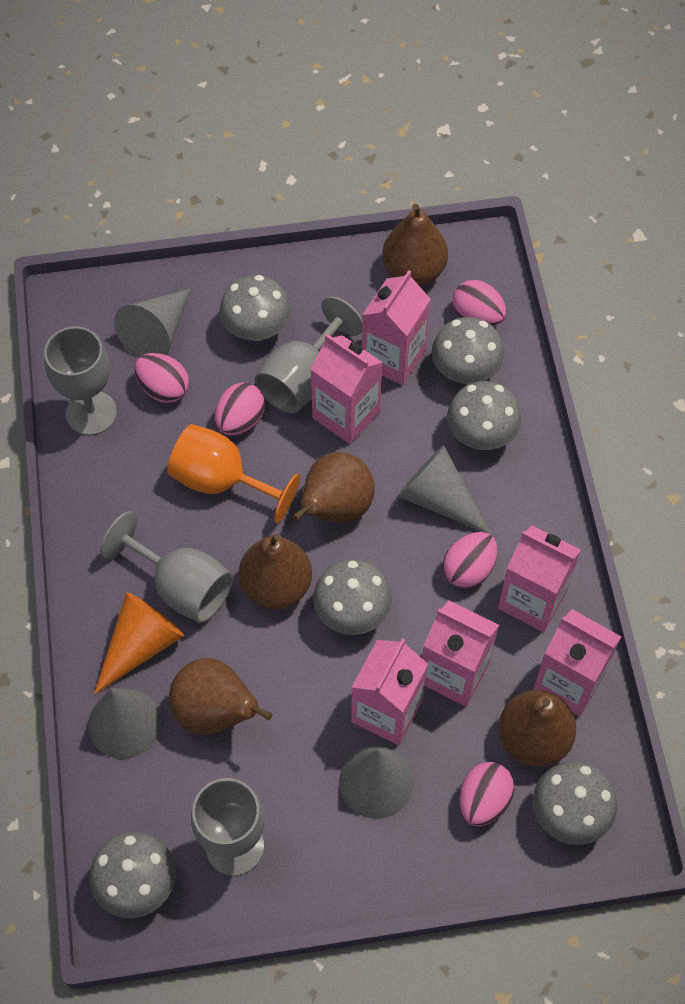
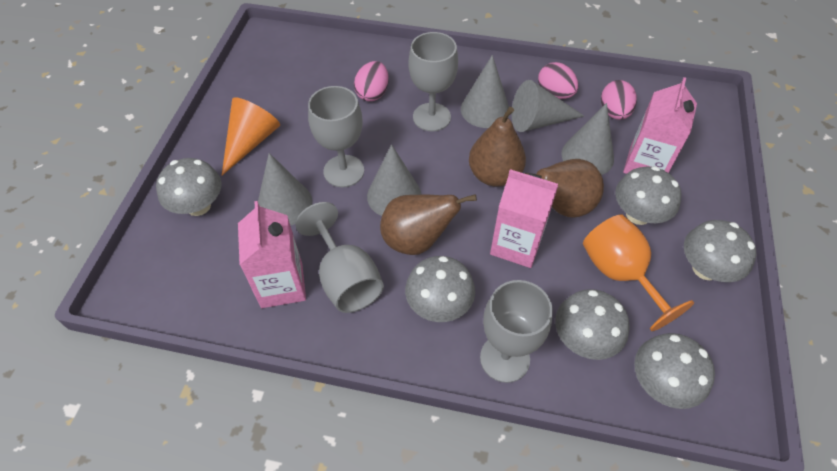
brown pear: [169,658,273,735] [239,533,312,609] [292,452,375,523] [382,204,448,285] [499,690,576,767] = 5 -> [380,194,477,255] [469,107,526,187] [524,159,604,218] = 3
grey cone: [88,688,162,759] [114,289,190,358] [339,746,414,818] [397,445,492,535] = 4 -> [258,153,313,226] [367,144,421,216] [461,55,509,128] [512,80,584,132] [561,103,614,175] = 5
pink carton: [310,334,383,444] [351,638,428,745] [362,270,431,385] [422,600,499,707] [498,525,581,632] [533,609,621,716] = 6 -> [238,201,306,308] [490,169,558,268] [623,77,697,174] = 3
pink egg: [134,353,189,403] [215,383,265,435] [443,532,497,588] [452,280,506,326] [459,762,514,826] = 5 -> [354,61,389,101] [538,62,579,99] [601,80,637,120] = 3

